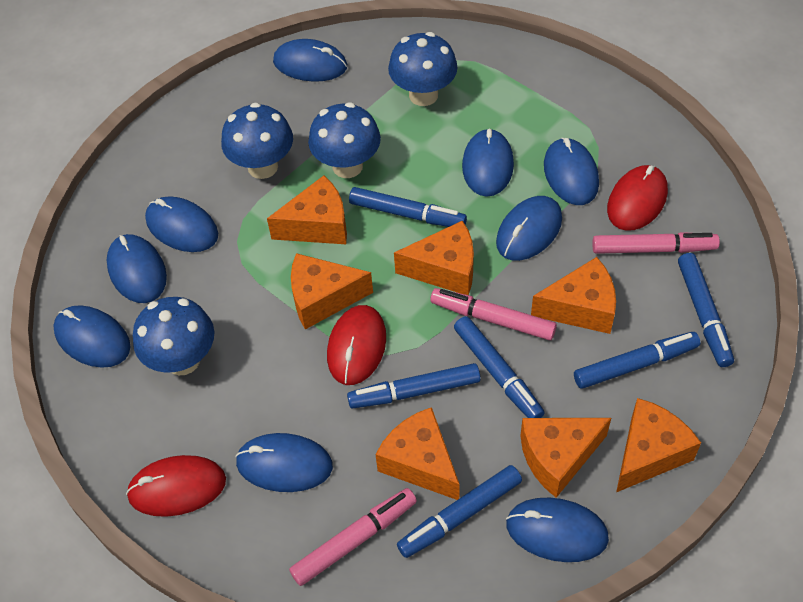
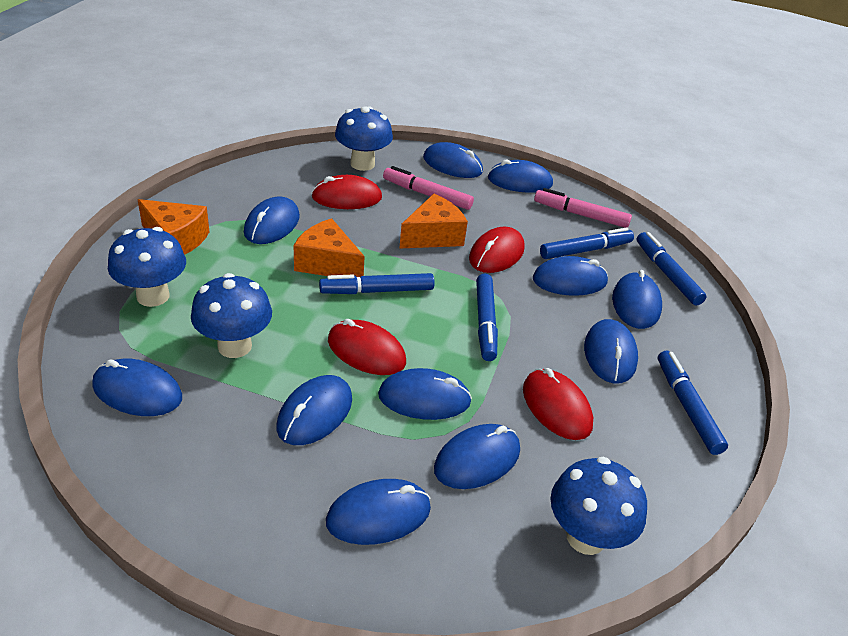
blue marker: [347,363,481,408] [349,187,467,227] [397,465,522,558] [454,316,545,418] [574,332,700,389] [678,253,734,367] = 6 -> [319,273,435,294] [476,273,498,361] [540,227,634,259] [637,232,707,305] [658,351,728,455] = 5
blue mouse: [53,305,131,368] [107,234,167,303] [145,196,218,252] [235,433,333,492] [273,39,347,82] [462,128,514,197] [496,196,562,261] [506,498,609,562] [544,138,599,205] = 9 -> [92,358,182,416] [244,196,300,244] [277,375,352,445] [326,479,431,545] [378,368,472,420] [423,142,483,178] [434,424,520,489] [488,160,553,193] [533,256,608,296] [584,319,638,383] [612,270,662,329] = 11
orange cheese: [267,175,347,244] [291,253,373,330] [375,407,460,500] [394,220,474,295] [520,418,611,498] [531,257,616,334] [616,398,701,492] = 7 -> [138,199,209,255] [294,218,365,277] [399,194,468,249] = 3
pink marker: [289,488,417,586] [430,288,557,340] [592,232,720,254] = 3 -> [383,166,474,210] [534,188,632,228] = 2
red mouse: [126,455,226,517] [327,305,386,385] [607,165,668,231] = 3 -> [311,175,382,209] [328,318,406,375] [469,227,525,273] [523,368,593,440] = 4

